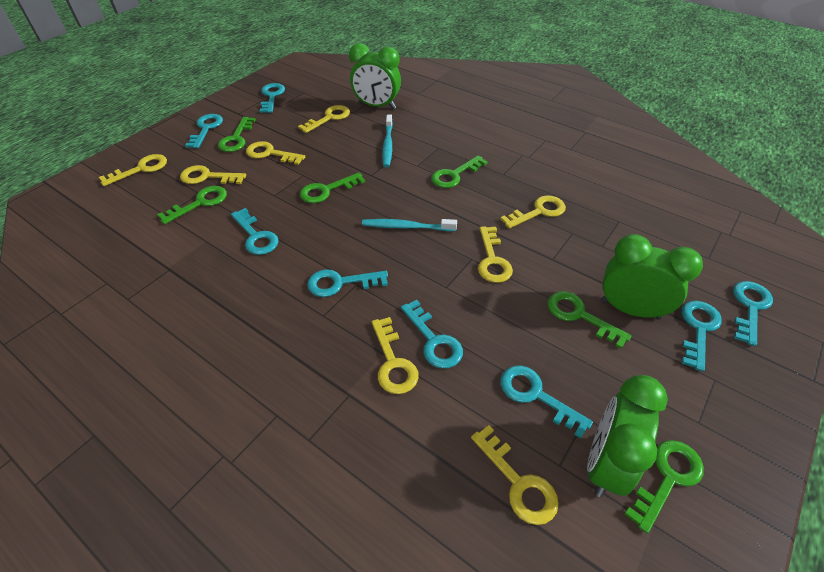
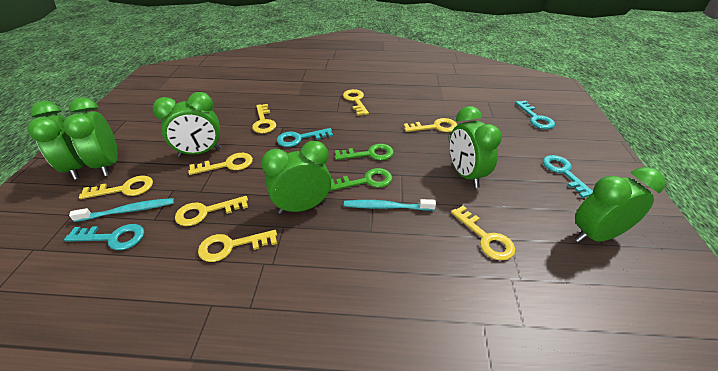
green clock: [349,43,401,109] [587,375,668,497] [600,234,703,320] = 3 -> [28,101,85,180] [63,98,118,176] [153,92,221,157] [261,141,331,214] [450,106,502,188] [575,167,665,243] = 6
green key: [157,186,227,224] [218,117,256,152] [300,172,365,203] [431,155,488,188] [548,291,631,349] [625,440,704,533] = 6 -> [330,168,392,191] [335,144,394,160] = 2
turquoise key: [185,114,223,148] [231,208,279,255] [260,83,285,113] [307,269,388,297] [401,300,463,369] [500,366,593,438] [682,301,722,371] [733,281,773,346] = 8 -> [64,224,144,250] [277,128,333,147] [515,100,555,129] [543,155,593,198] = 4

